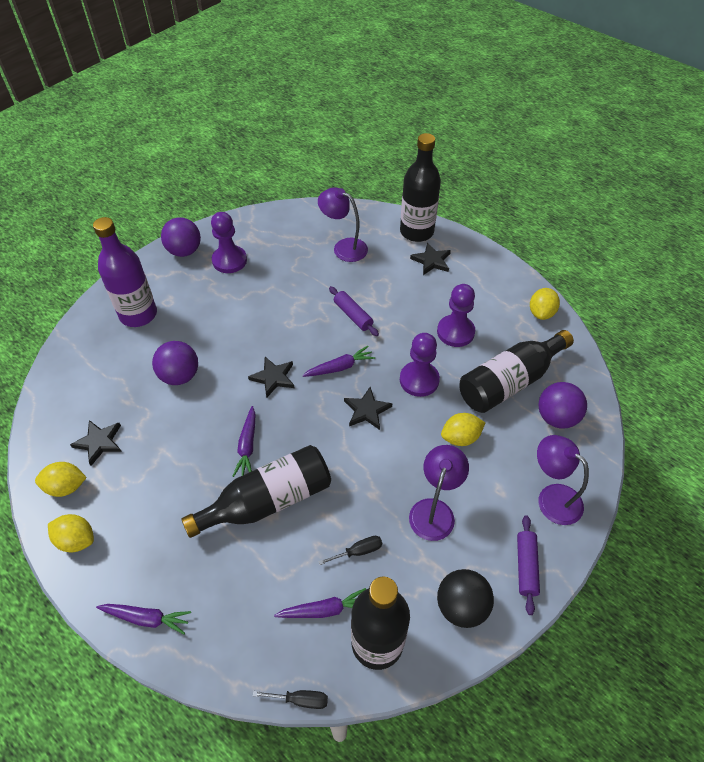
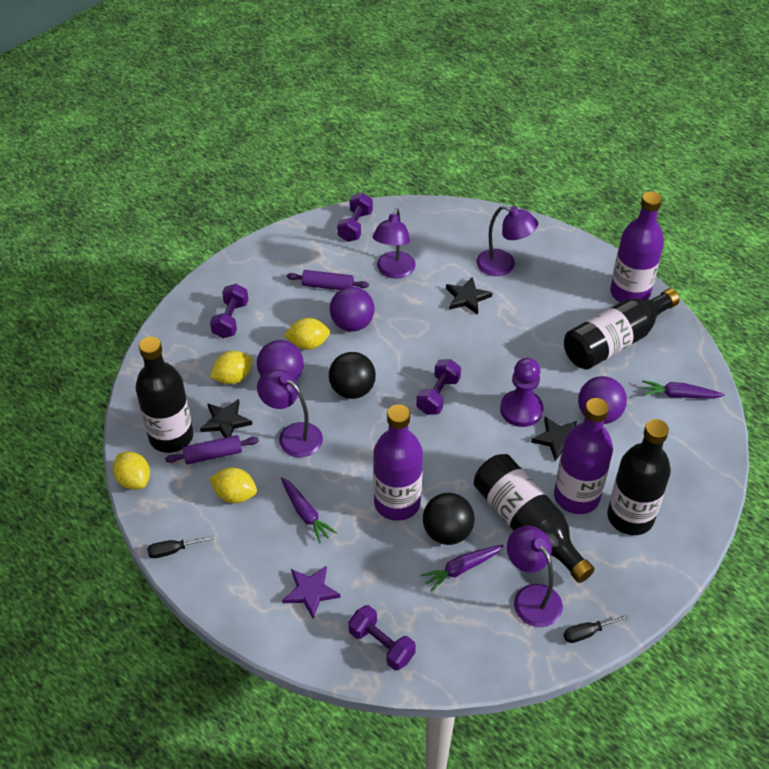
black ball: [437,569,494,628] = 1 -> [329,352,376,399] [423,493,475,545] = 2
black star: [70,420,122,466] [248,357,294,397] [344,387,392,430] [410,243,451,275] = 4 -> [200,399,252,438] [446,277,492,315] [531,416,577,461] = 3
purple bottle: [93,217,157,327] = 1 -> [373,404,423,521] [554,398,613,514] [610,191,664,302] = 3
purple carrot: [96,604,191,634] [233,406,255,477] [274,588,366,618] [302,346,375,377] = 4 -> [281,477,337,544] [420,545,504,592] [642,380,725,399] = 3
purple dumbbell: none = 0 -> [210,284,248,338] [337,193,373,242] [348,605,416,671] [416,359,461,415] = 4
purple lamp: [318,187,368,262] [409,445,469,541] [537,435,589,525] = 3 -> [257,369,323,457] [373,208,416,279] [476,205,538,276] [507,526,563,627] = 4
purple pawn: [211,212,247,273] [400,333,440,397] [437,284,475,347] = 3 -> [500,358,543,427] = 1
purple star: none = 0 -> [282,566,341,619] = 1

